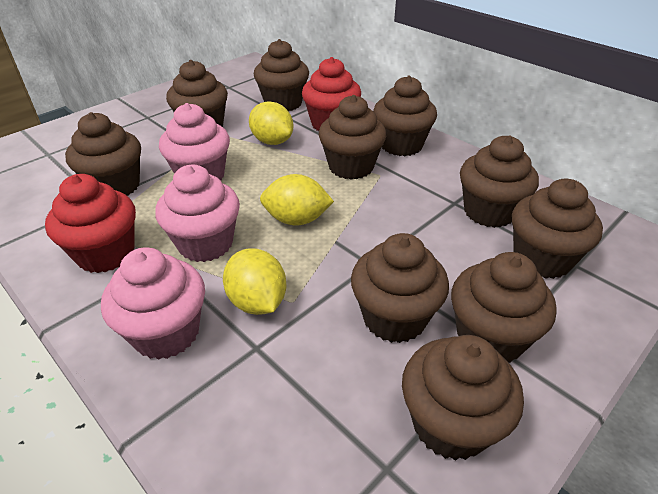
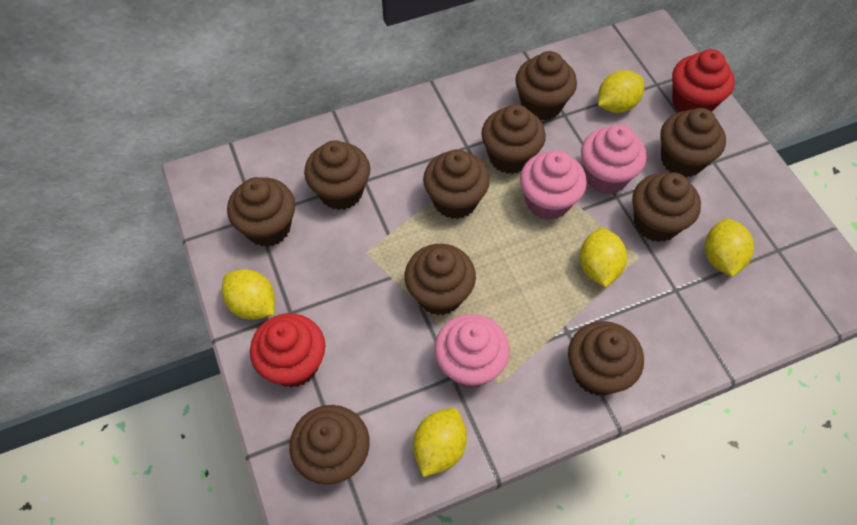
yellow lemon: [223,248,286,315] [249,101,294,145] [260,174,334,226] = 3 -> [222,269,275,320] [413,408,467,477] [580,228,627,288] [598,70,644,113] [705,219,754,277] = 5

